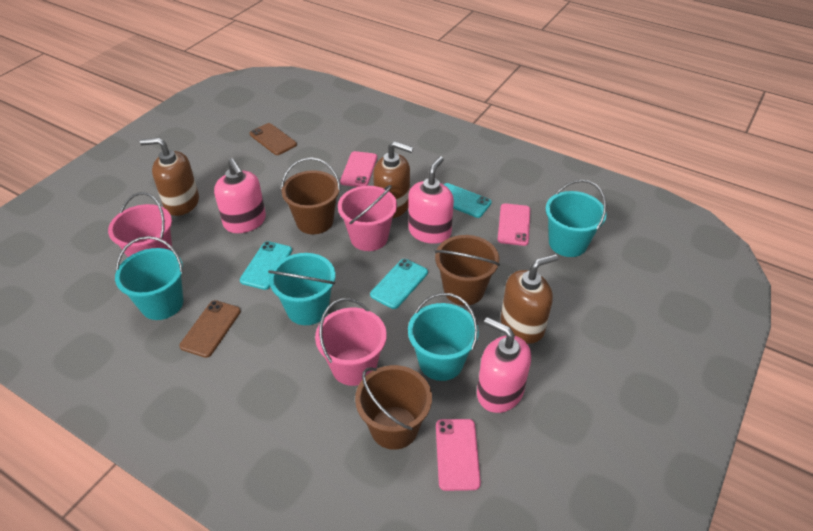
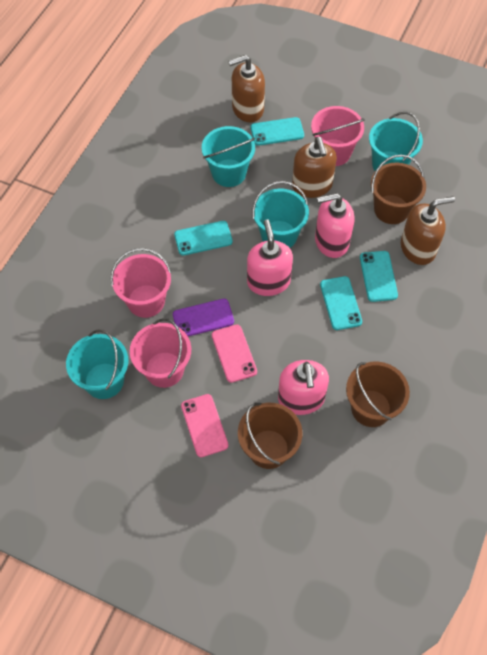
brown phone: [179,300,241,358] [250,123,297,155] = 2 -> none = 0
pink phone: [340,151,377,187] [436,419,481,491] [498,203,530,246] = 3 -> [181,394,228,457] [212,324,257,383] = 2
purple phone: none = 0 -> [173,299,234,336] = 1
turquoise phone: [240,241,292,290] [370,259,428,309] [443,183,492,218] = 3 -> [174,221,233,256] [251,117,304,146] [320,276,362,330] [360,251,398,302] = 4

